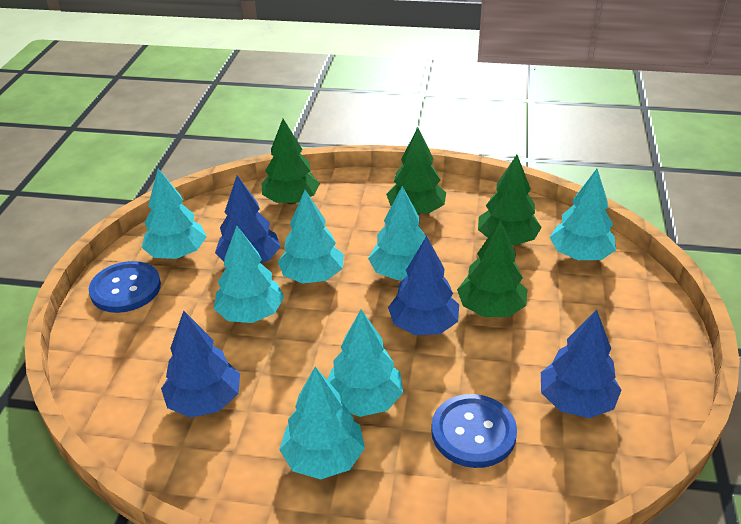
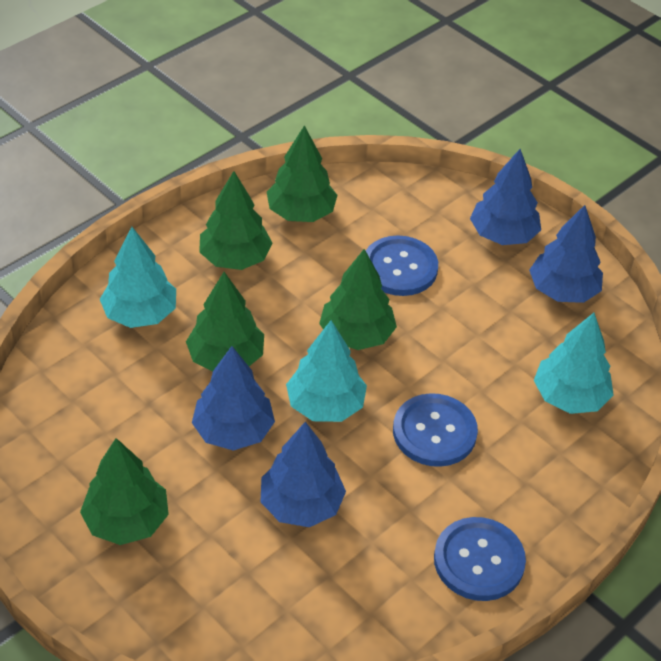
blue button: [89,261,161,313] [431,394,517,468] = 2 -> [366,235,438,296] [393,393,478,467] [434,517,526,601] = 3
green tree: [261,119,320,204] [386,128,446,214] [457,220,527,317] [478,155,542,245] = 4 -> [80,438,169,545] [186,272,264,372] [199,171,273,270] [267,125,338,222] [319,249,397,350] = 5
turquoise tree: [142,169,207,259] [214,226,284,323] [278,190,344,284] [279,367,365,479] [327,309,403,417] [368,186,426,280] [550,169,616,260] = 7 -> [100,227,176,328] [286,320,367,422] [534,313,614,414] = 3

